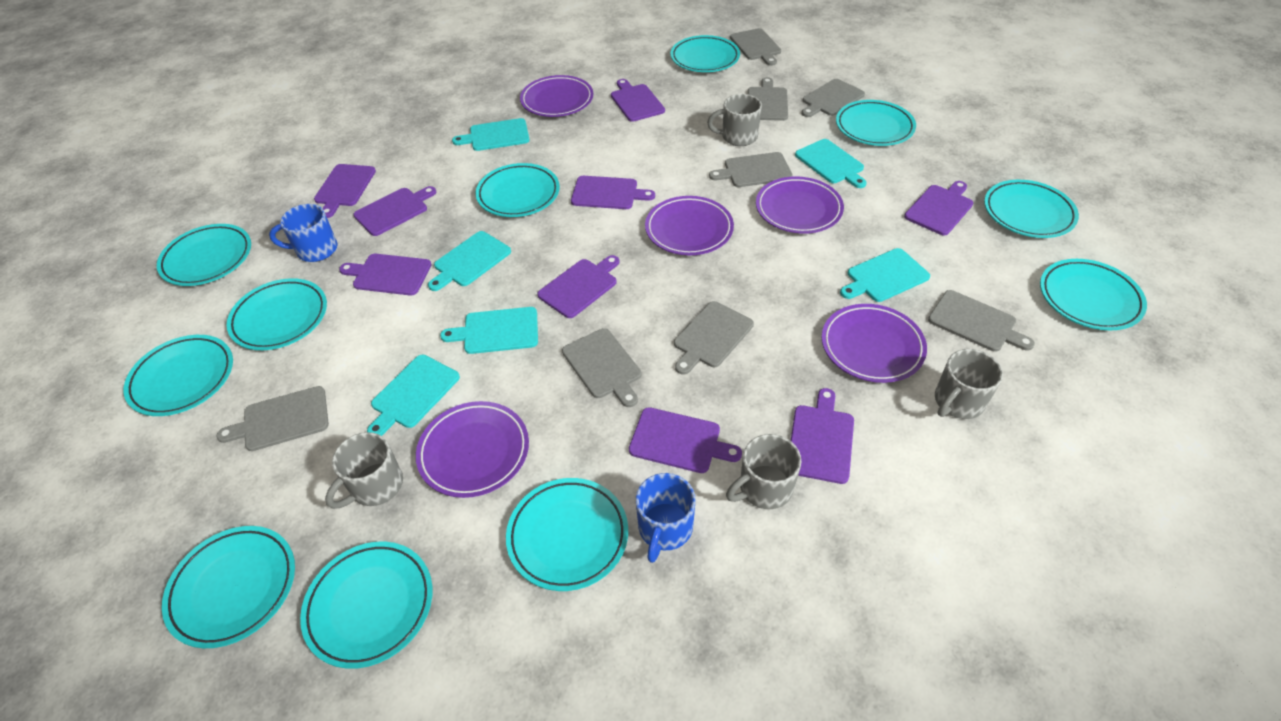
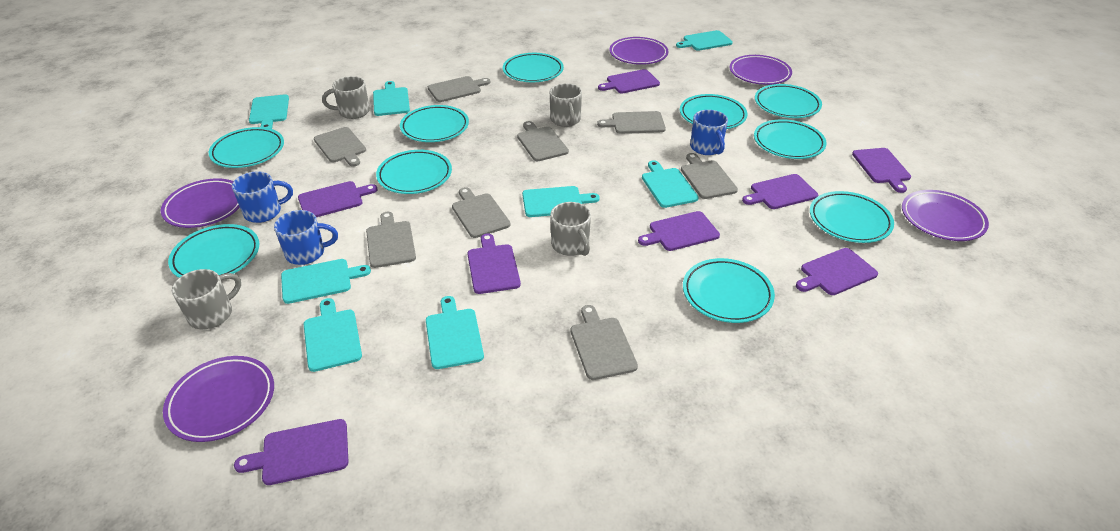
blue mug: [269,204,337,262] [636,473,696,563] = 2 -> [232,171,293,223] [274,210,338,265] [690,110,728,155] = 3
purple cutting board: [314,164,376,218] [339,254,432,296] [353,186,436,236] [537,255,619,318] [571,176,655,209] [611,79,665,122] [629,407,742,473] [791,388,854,484] [904,181,973,235] = 9 -> [234,419,348,485] [298,181,377,217] [467,233,521,294] [598,69,660,93] [638,211,720,251] [742,174,818,209] [796,248,878,295] [852,148,911,193] = 8
turquoise cutting board: [367,355,460,436] [428,231,511,291] [440,307,538,354] [452,118,530,151] [795,139,867,188] [840,248,930,302] = 6 -> [249,95,289,129] [281,259,371,304] [304,298,362,372] [373,81,410,116] [426,296,484,369] [522,186,600,217] [642,160,699,208] [676,30,733,51] = 8
turquoise plate: [123,335,233,416] [157,224,251,286] [162,526,295,648] [227,278,327,350] [300,542,432,669] [476,163,560,217] [506,478,628,591] [671,35,740,72] [836,100,916,146] [984,180,1079,238] [1040,259,1147,330] = 11 -> [168,224,259,278] [209,127,284,168] [376,150,452,194] [400,105,469,142] [503,53,564,82] [680,94,747,129] [683,258,775,323] [754,119,826,159] [755,84,822,118] [810,191,894,243] = 10

